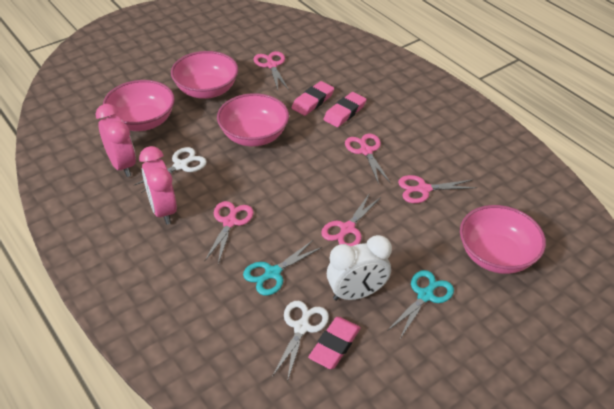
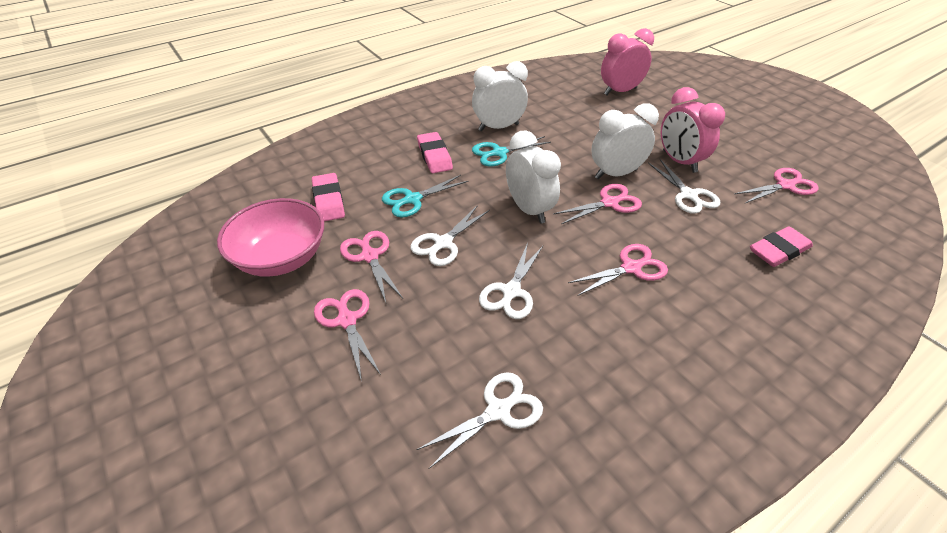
pink bowl: [103,80,175,131] [171,51,238,99] [217,93,289,146] [460,205,546,274] = 4 -> [217,198,324,277] = 1
white clock: [327,235,392,301] = 1 -> [472,61,528,131] [506,131,561,224] [591,103,659,179] = 3
white scissors: [135,147,207,193] [272,301,329,382] = 2 -> [411,205,490,266] [416,372,543,469] [479,243,543,319] [648,159,720,214] = 4

